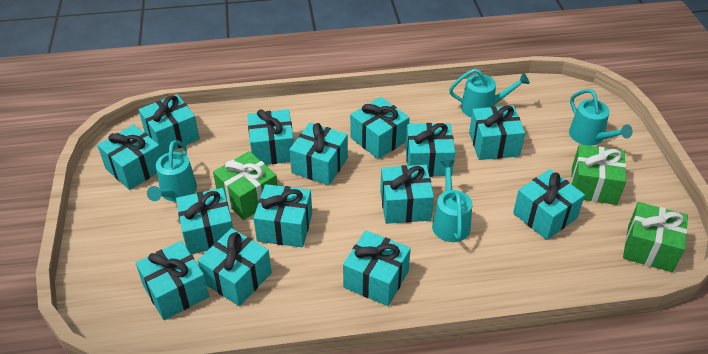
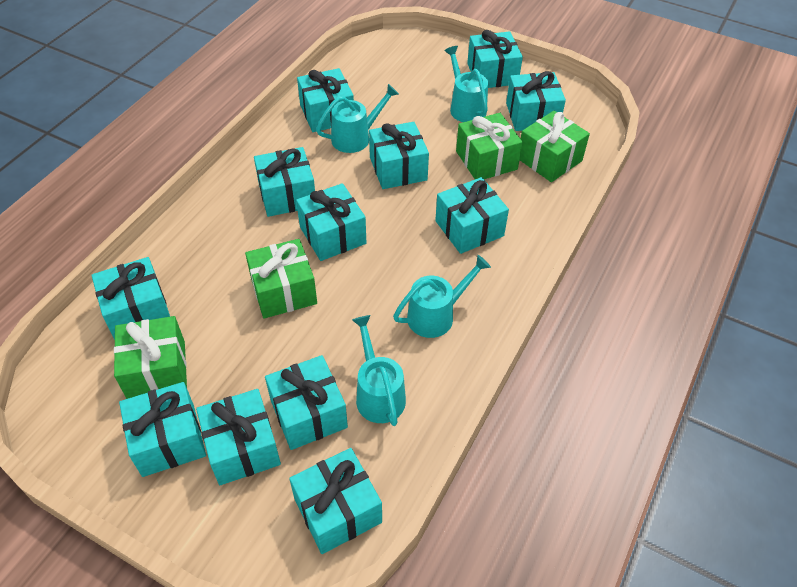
green gift: [213,151,278,220] [571,144,626,205] [623,202,688,272] = 3 -> [114,316,187,399] [245,239,317,318] [456,113,523,179] [520,111,590,182] = 4
turquoise gift: [97,124,162,190] [136,241,209,320] [139,94,200,155] [176,188,233,254] [197,228,272,306] [248,109,294,165] [253,184,312,247] [289,122,348,185] [343,230,411,306] [350,97,410,159] [380,165,434,224] [406,123,455,177] [469,105,525,160] [513,169,585,240] = 14 -> [91,257,170,340] [119,382,206,477] [196,389,281,485] [254,147,315,217] [265,355,348,450] [289,448,382,554] [296,183,366,261] [297,68,354,132] [369,122,429,189] [435,177,509,254] [467,30,523,88] [506,71,566,131] = 12

